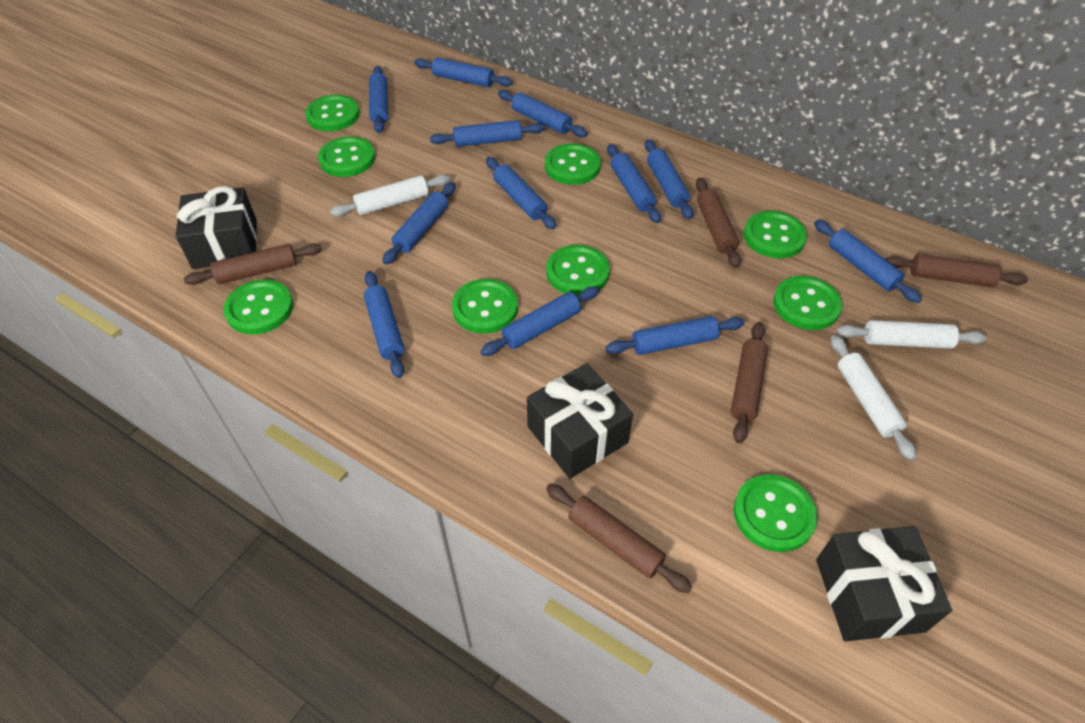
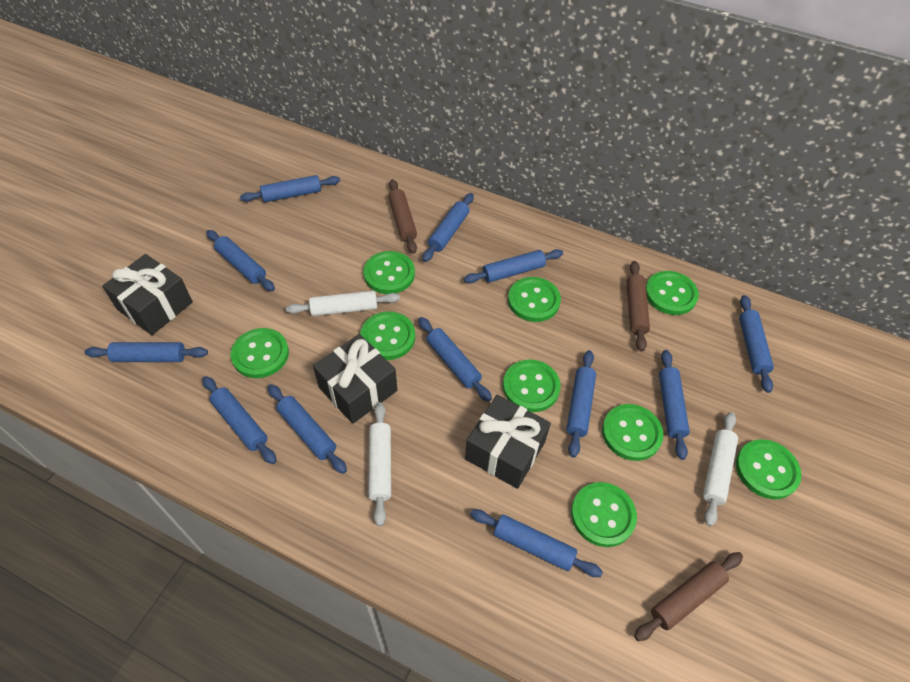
brown rolling pin: [184,243,322,285] [546,484,692,593] [696,178,741,268] [731,322,768,443] [885,254,1028,287] = 5 -> [389,179,417,254] [626,261,650,351] [634,552,743,641] = 3

